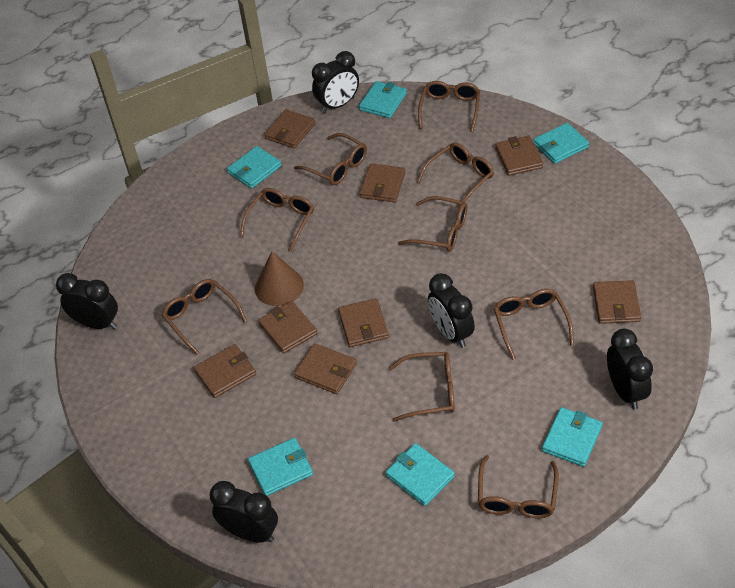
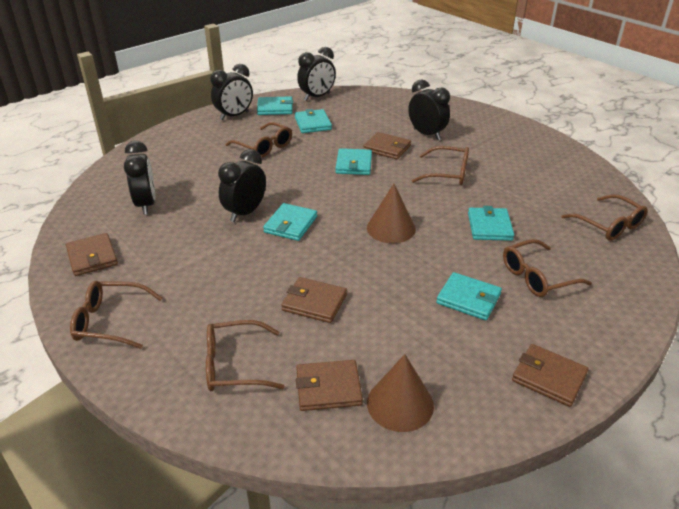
brown cone: [255,252,304,306] = 1 -> [367,184,416,243] [367,354,434,432] = 2
brown glasses: [162,279,247,355] [240,188,314,252] [294,133,367,185] [389,352,455,422] [398,196,467,252] [417,143,494,209] [418,81,480,132] [478,455,559,518] [494,289,574,360] = 9 -> [70,281,162,349] [206,320,285,392] [226,122,292,158] [412,146,469,185] [503,239,592,297] [561,194,648,241] = 6
brown wallet: [194,344,256,398] [258,301,317,353] [264,109,315,148] [294,343,357,394] [338,298,389,347] [359,164,405,202] [495,136,543,176] [593,280,641,324] = 8 -> [66,233,118,276] [281,277,347,323] [296,360,363,411] [363,132,411,159] [512,344,589,407] = 5

